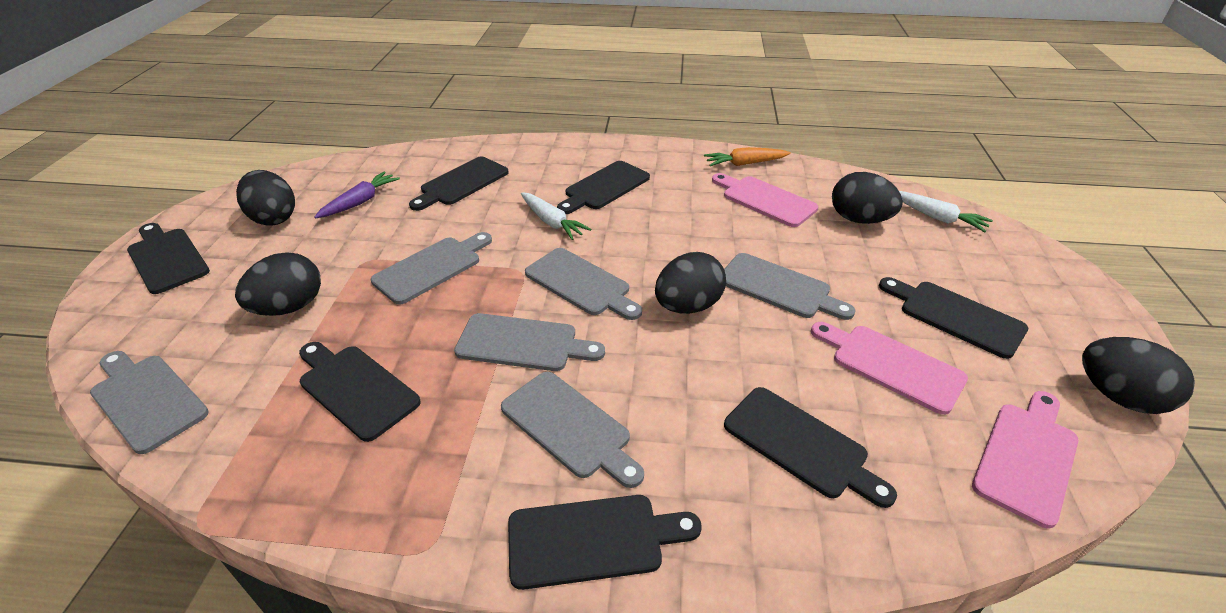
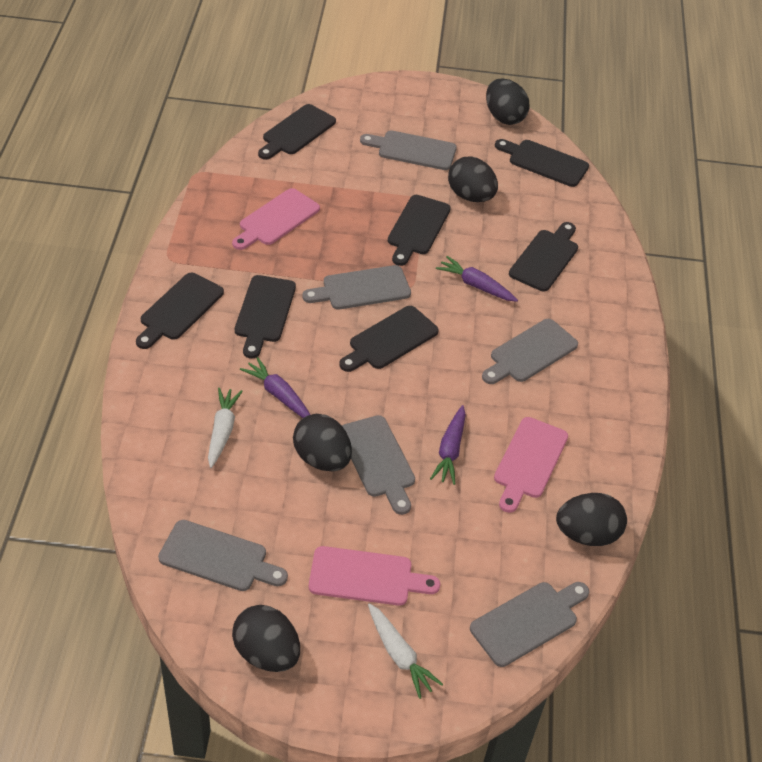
orange carrot: [704,147,791,166] = 1 -> none = 0
purple carrot: [314,172,400,219] = 1 -> [240,357,310,418] [430,405,466,485] [436,256,518,302] = 3

